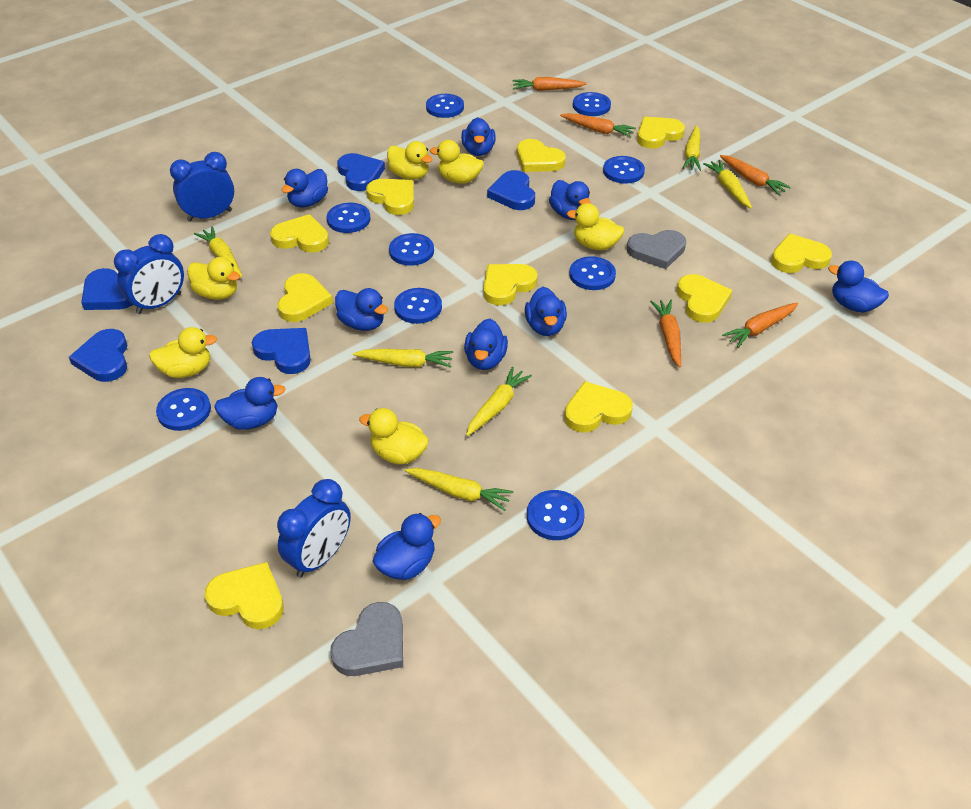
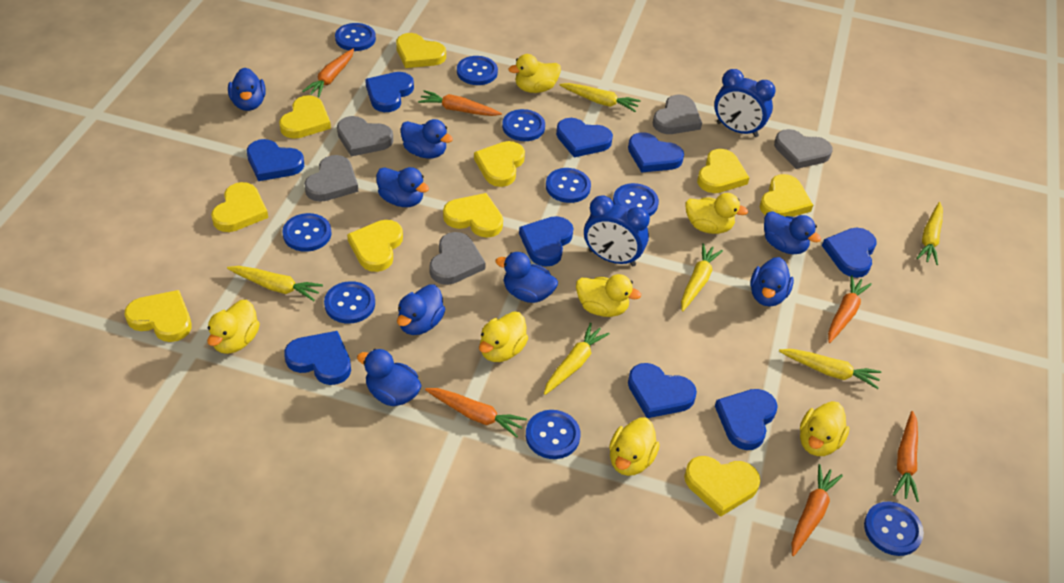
blue clock: [114,234,184,314] [170,152,234,221] [277,479,351,578] = 3 -> [584,195,650,266] [714,69,776,137] = 2
blue duck: [214,377,285,430] [281,169,328,207] [335,288,388,331] [373,513,441,580] [461,117,496,156] [464,319,508,370] [525,287,567,336] [549,180,591,220] [828,261,889,313] = 9 -> [228,68,266,111] [357,349,422,406] [376,167,429,207] [397,284,445,335] [401,119,453,159] [495,252,558,303] [750,257,794,307] [764,211,821,255] = 8
blue heart: [69,329,127,382] [81,268,133,310] [252,328,311,374] [337,153,385,191] [487,170,535,210] = 5 -> [247,139,304,181] [284,331,351,385] [365,72,414,112] [519,216,573,267] [556,118,613,157] [628,132,684,173] [628,363,697,418] [715,389,778,450] [822,228,877,278] = 9
grey heart: [330,602,403,676] [627,230,686,269] = 2 -> [304,155,358,202] [337,116,393,156] [430,232,486,285] [653,95,702,134] [774,129,832,169] = 5
orange carrot: [512,77,587,91] [560,113,636,137] [650,300,681,367] [720,155,791,195] [722,302,798,348] = 5 -> [302,48,354,98] [418,90,502,116] [425,388,527,438] [792,464,843,556] [828,275,872,343] [893,411,919,502] = 6
yellow duck: [149,327,217,378] [187,257,240,300] [359,408,429,464] [387,141,433,180] [430,140,484,184] [567,203,624,250] = 6 -> [207,300,260,354] [479,312,528,362] [508,54,561,93] [576,274,641,317] [609,417,660,476] [686,193,748,234] [800,401,850,456] = 7

